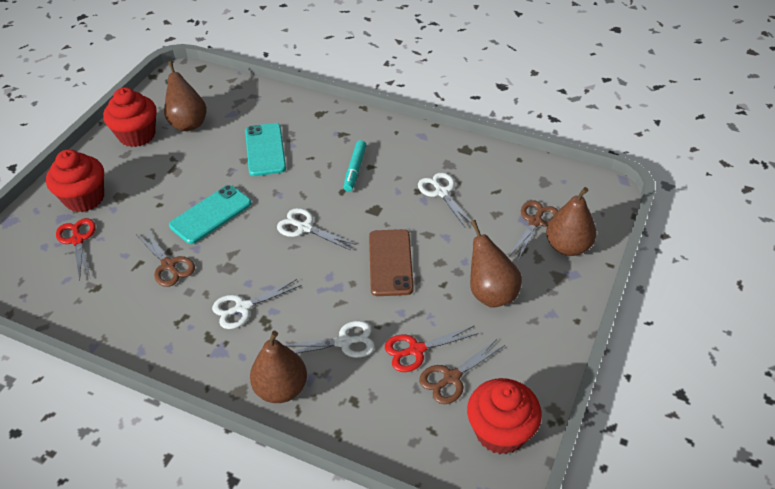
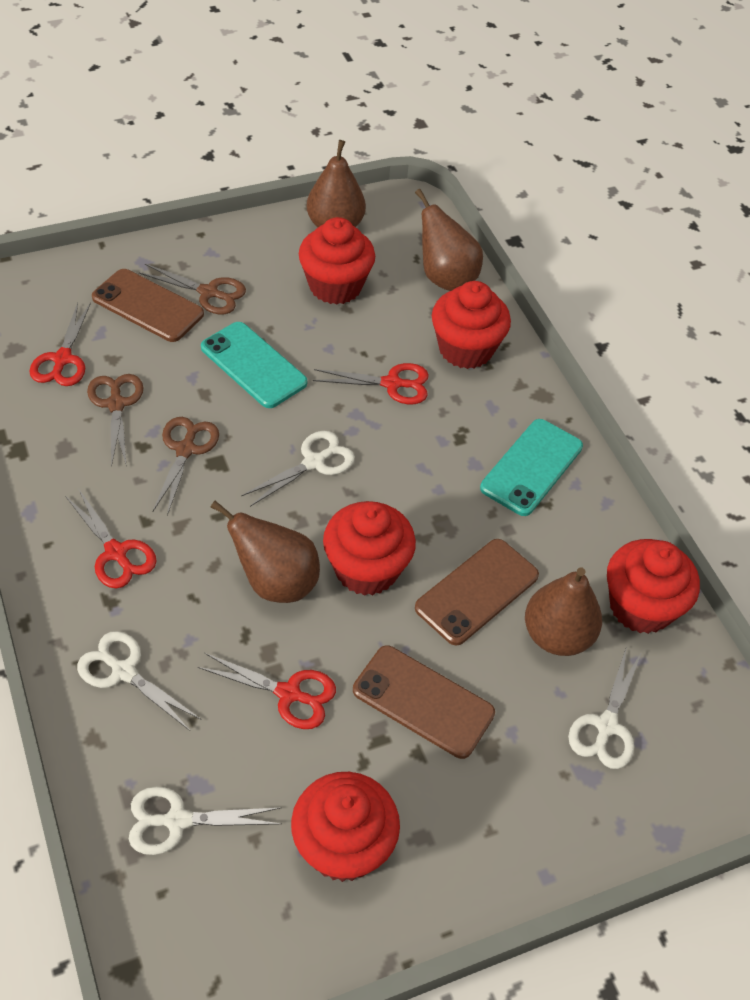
brown phone: [369,229,414,296] = 1 -> [92,269,204,342] [353,645,495,759] [415,539,539,646] = 3
red cupcake: [46,149,104,212] [103,87,157,147] [467,378,542,455] = 3 -> [291,772,400,882] [299,217,375,305] [323,501,416,596] [432,281,511,369] [607,539,700,634] = 5
red scissors: [56,218,96,281] [385,326,479,372] = 2 -> [29,302,91,386] [65,488,157,589] [198,653,336,729] [313,363,429,404] = 4
turquoise marker: [343,140,367,192] = 1 -> none = 0

